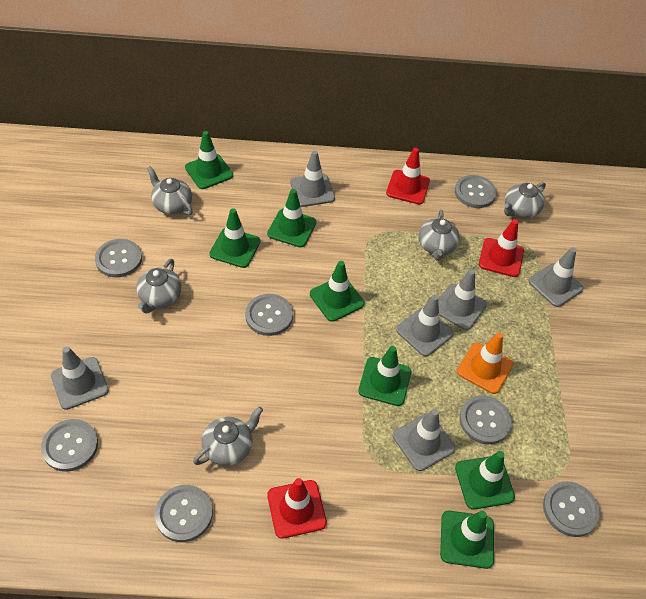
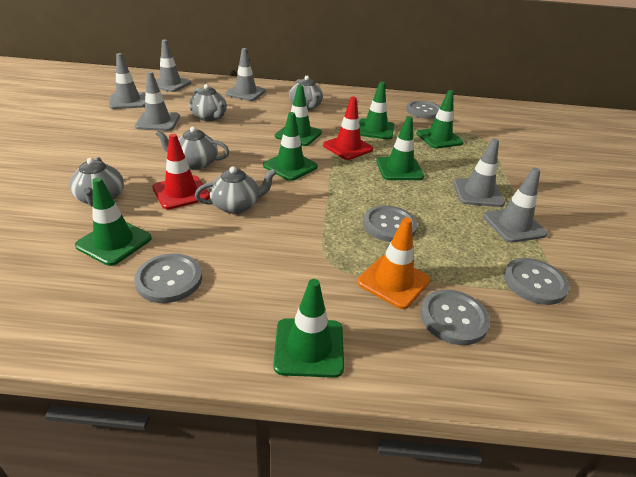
grey button: [41,419,98,472] [95,239,142,277] [155,485,213,542] [245,294,293,336] [455,175,497,208] [459,396,512,444] [543,481,600,537] = 7 -> [134,253,202,303] [363,206,417,242] [406,101,440,119] [420,290,490,345] [504,258,570,305] = 5
red traffic cone: [267,478,327,539] [386,148,430,204] [479,219,524,277] = 3 -> [152,134,210,209] [323,97,373,160] = 2

